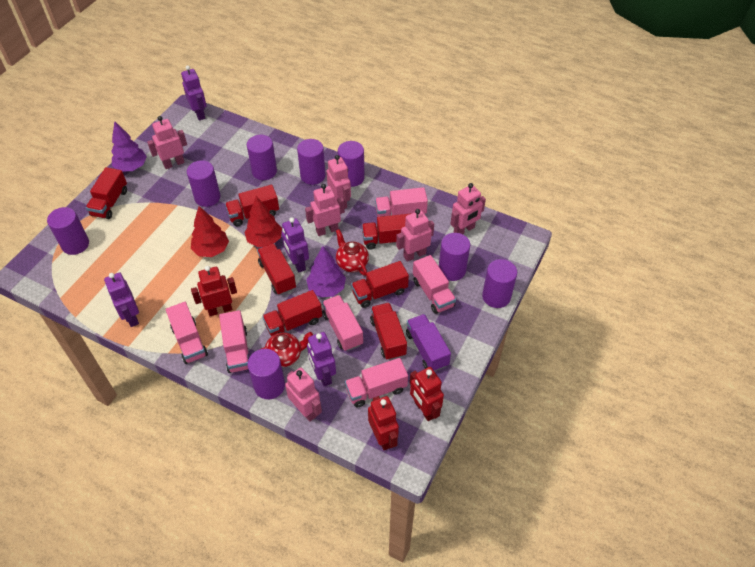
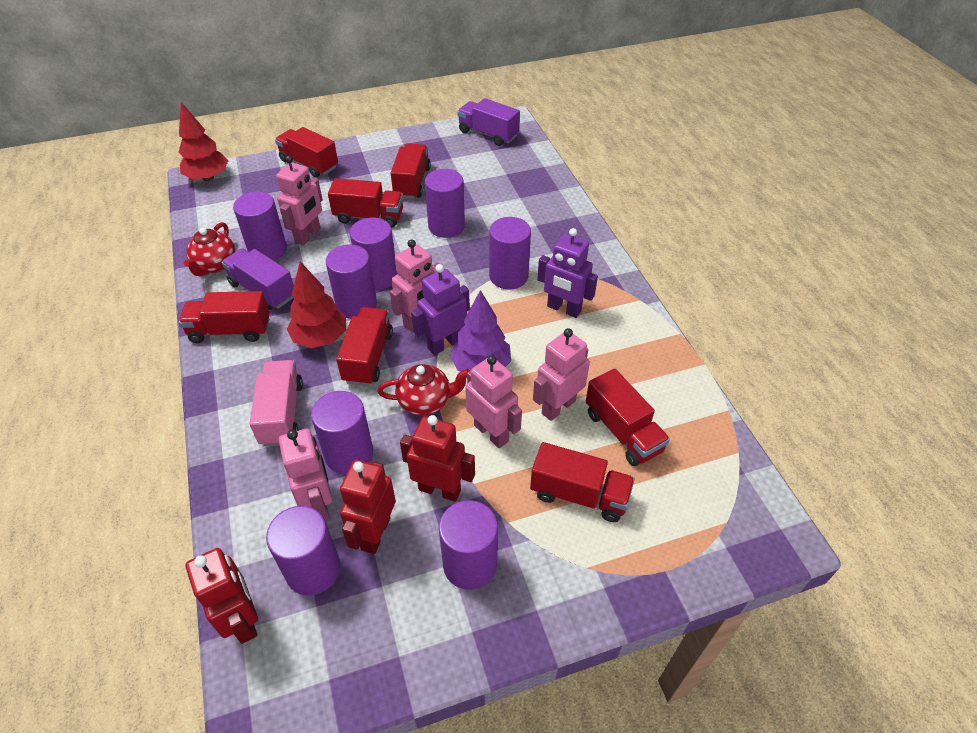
pink robot: [147,116,187,169] [285,368,322,422] [305,184,345,236] [326,155,351,209] [396,209,434,262] [451,183,486,234] = 6 -> [276,155,323,246] [279,429,332,520] [390,239,440,331] [465,355,522,448] [533,328,590,421] = 5
pink truck: [166,302,208,364] [219,310,249,373] [322,295,363,351] [345,358,408,407] [375,187,428,217] [413,255,456,314] = 6 -> [250,360,303,447] = 1
purple robot: [104,272,139,327] [181,65,207,120] [282,218,309,272] [307,332,336,386] = 4 -> [411,264,470,355] [537,228,598,318] = 2
purple tree: [111,121,147,172] [306,246,346,297] = 2 -> [450,290,511,372] = 1
purple truck: [406,314,451,372] = 1 -> [222,248,294,310] [457,98,520,146] = 2

